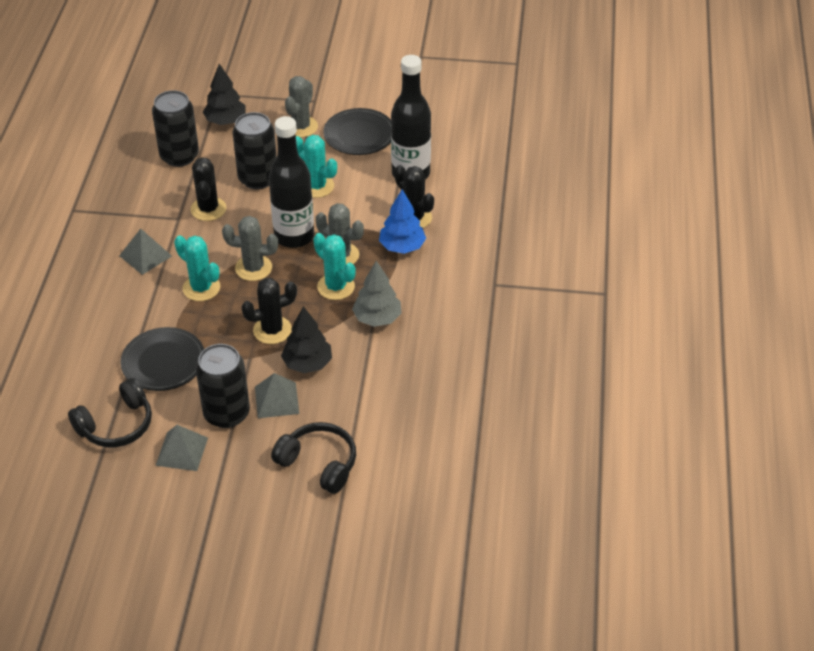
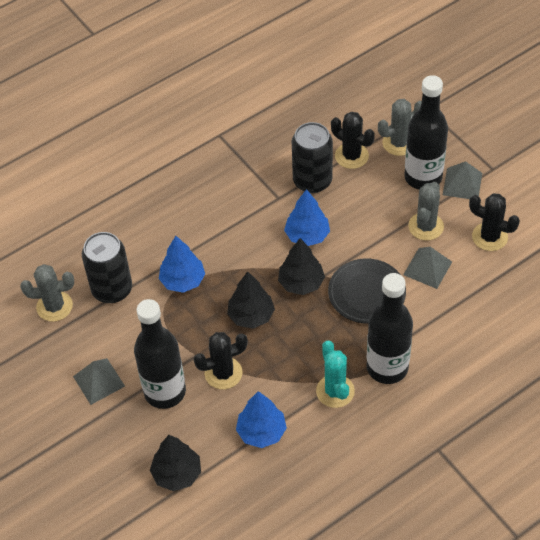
black bottle: [269,116,314,248] [391,55,431,180] = 2 -> [134,299,186,409] [366,273,413,384] [404,75,448,190] = 3
black can: [152,90,199,167] [196,344,250,428] [232,112,277,189] = 3 -> [82,232,132,303] [292,122,333,193] = 2
black headphones: [68,378,152,447] [271,422,356,494] = 2 -> none = 0
black plate: [120,327,204,391] [323,108,391,155] = 2 -> [328,258,406,324] = 1
black tree: [203,64,246,125] [281,306,332,373] = 2 -> [150,435,201,491] [227,271,275,329] [278,238,325,295] = 3
blue tree: [379,189,426,254] = 1 -> [159,236,205,293] [236,391,287,448] [284,189,330,246] = 3
grey tree: [352,261,402,327] = 1 -> none = 0
turquoise cactus: [174,235,220,301] [296,135,337,198] [313,233,356,300] = 3 -> [316,340,355,408] = 1

